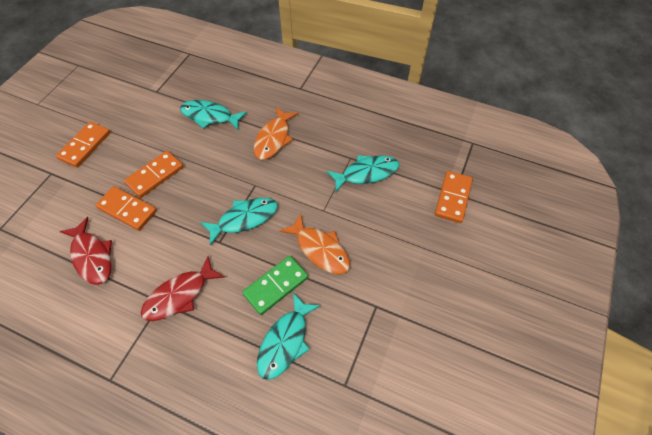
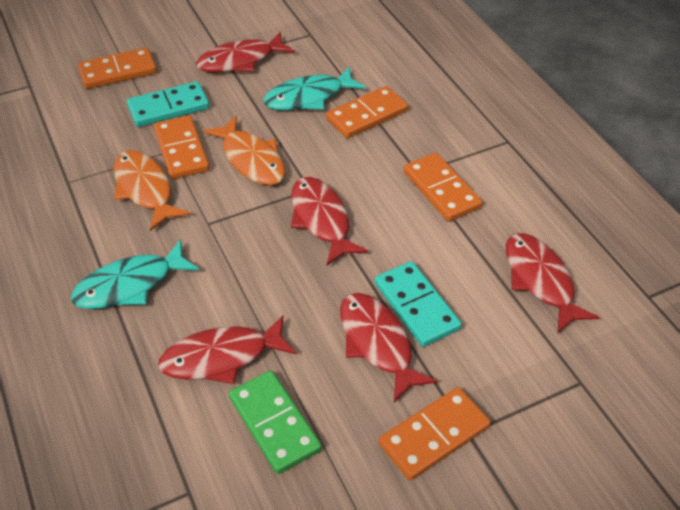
orange domino: [56,122,110,168] [95,186,157,231] [124,151,183,198] [435,171,473,223] = 4 -> [78,47,157,89] [154,115,210,179] [326,86,408,138] [379,387,491,481] [403,153,482,222] = 5
red fish: [60,217,112,285] [141,256,225,321] = 2 -> [158,315,296,384] [196,32,295,72] [291,177,368,265] [340,293,438,403] [506,233,600,333] = 5
turquoise domino: none = 0 -> [127,81,210,127] [375,261,462,347] = 2
turquoise fish: [180,100,247,130] [200,198,278,246] [257,293,321,380] [326,155,399,193] = 4 -> [71,239,199,309] [263,66,366,110] = 2

